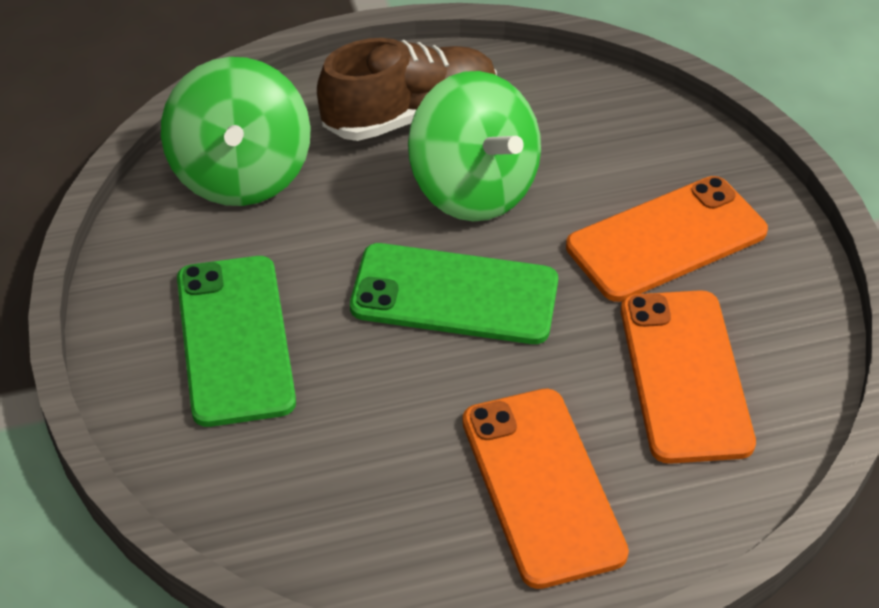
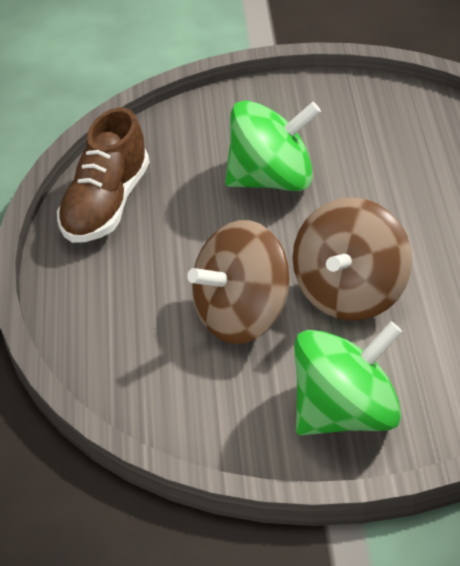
brown spinning top: none = 0 -> [187,220,290,344] [292,197,412,321] = 2
green phone: [177,256,296,427] [350,243,558,344] = 2 -> none = 0
orange phone: [462,389,629,589] [566,176,768,302] [621,290,756,464] = 3 -> none = 0

